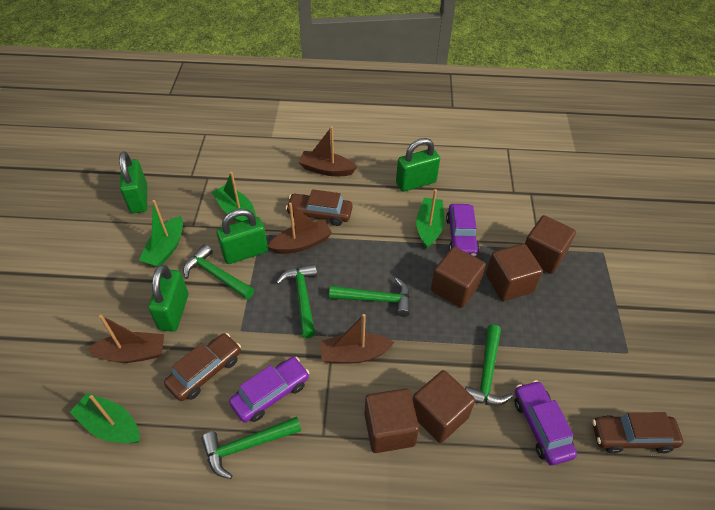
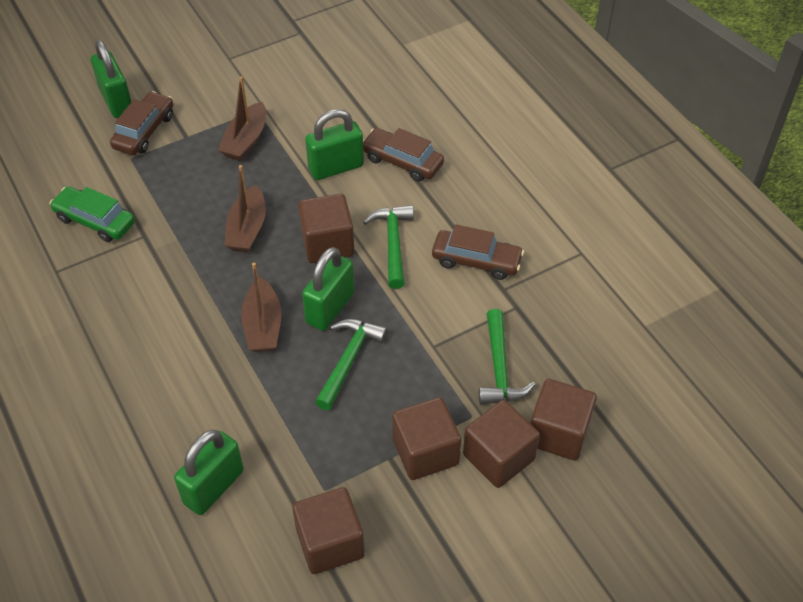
brown boat: [87,315,164,363] [268,202,332,254] [299,126,357,176] [320,314,395,363] = 4 -> [218,76,266,161] [224,165,266,253] [241,263,281,352] = 3
green boat: [70,393,140,444] [138,200,183,267] [212,172,256,222] [416,189,445,249] = 4 -> none = 0
green car: none = 0 -> [50,186,135,242] = 1
green hammer: [183,244,254,299] [201,417,301,479] [276,264,317,338] [329,278,410,317] [465,325,513,406] = 5 -> [315,319,388,410] [363,205,414,289] [479,309,535,405] = 3
purple car: [229,357,310,423] [446,204,479,257] [514,380,577,465] = 3 -> none = 0

